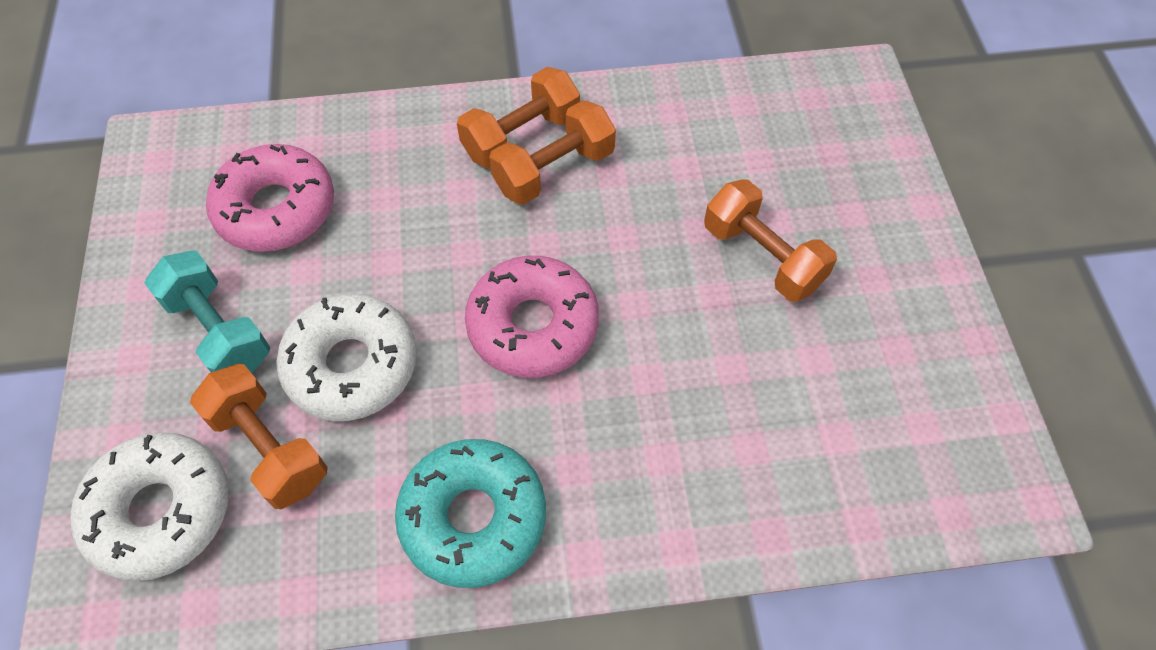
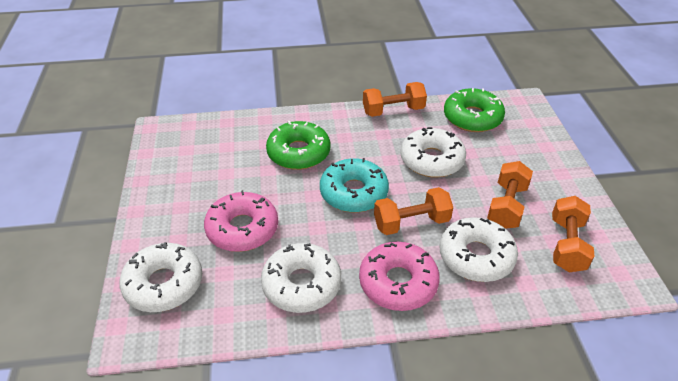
green donut: none = 0 -> [266,121,330,170] [444,88,505,132] = 2
turquoise dumbbell: [144,251,270,373] = 1 -> none = 0
white donut: [70,433,229,581] [276,294,417,421] = 2 -> [119,242,202,312] [261,243,341,313] [400,127,466,177] [439,217,518,282] = 4

